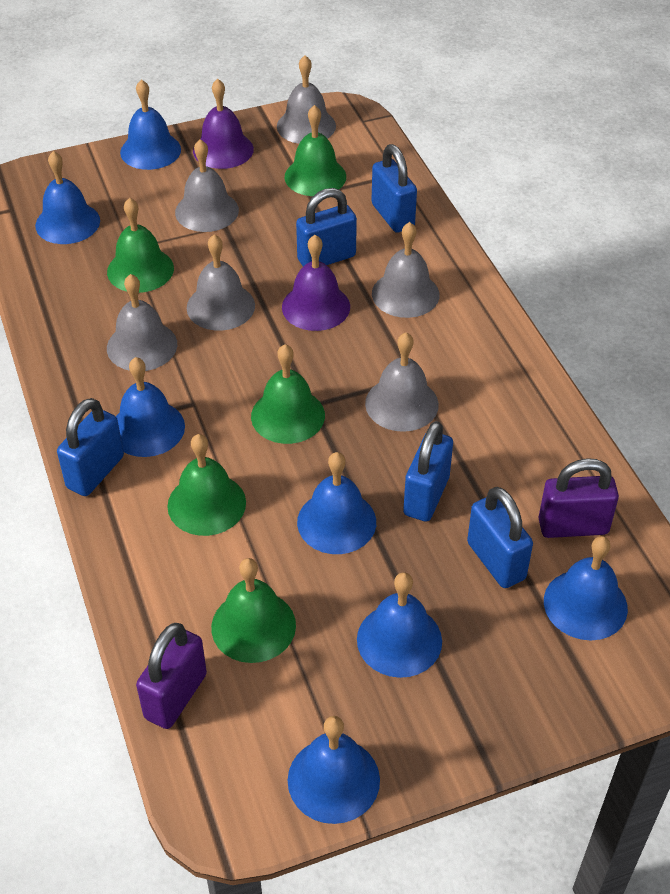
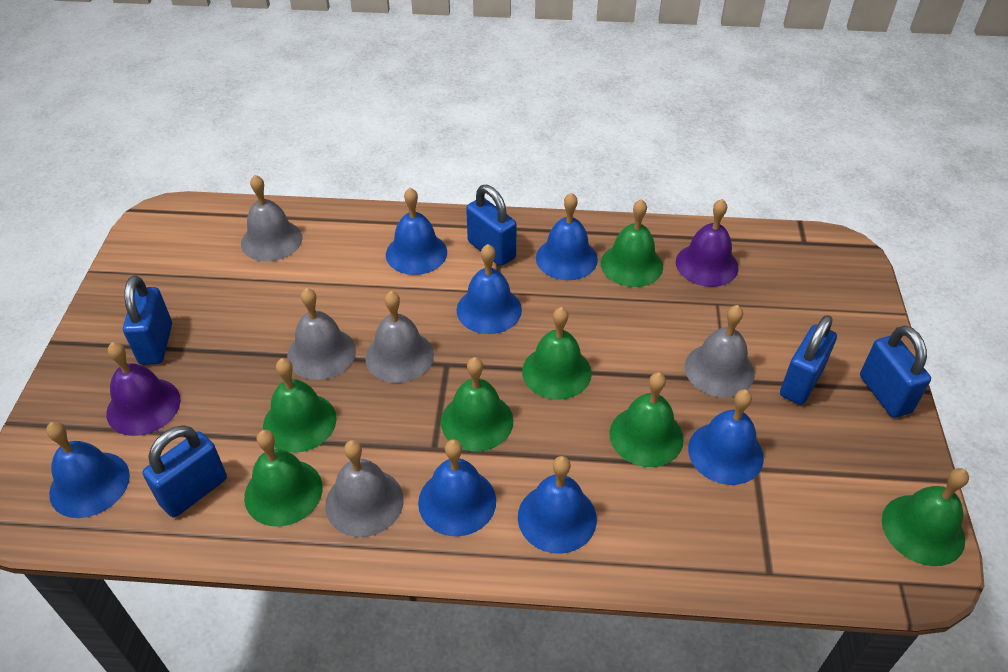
green bell: [107,198,174,293] [167,434,246,536] [211,558,296,663] [251,344,325,444] [285,105,346,196] = 5 -> [244,430,323,527] [263,358,337,453] [441,357,513,451] [522,307,592,399] [601,199,663,287] [609,372,684,467] [882,468,969,566] = 7
grey bell: [107,274,177,371] [175,139,239,232] [187,234,255,331] [277,55,336,144] [365,332,439,432] [372,222,440,318] = 6 -> [241,175,303,261] [287,288,356,380] [325,440,404,537] [365,291,434,383] [685,305,755,398] = 5
purple padlock: [136,623,207,729] [539,458,619,538] = 2 -> none = 0

